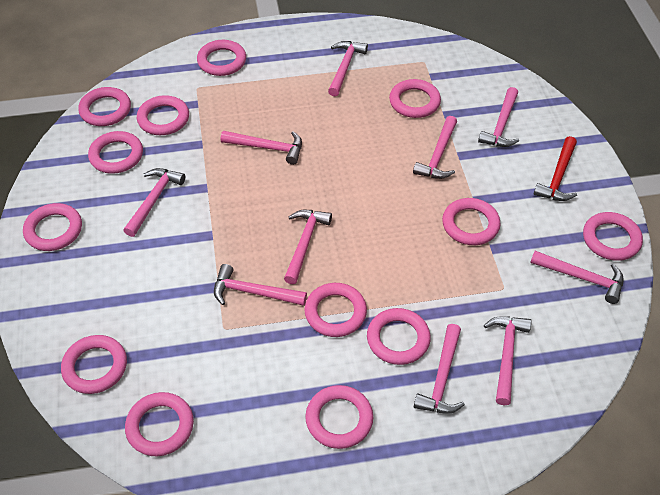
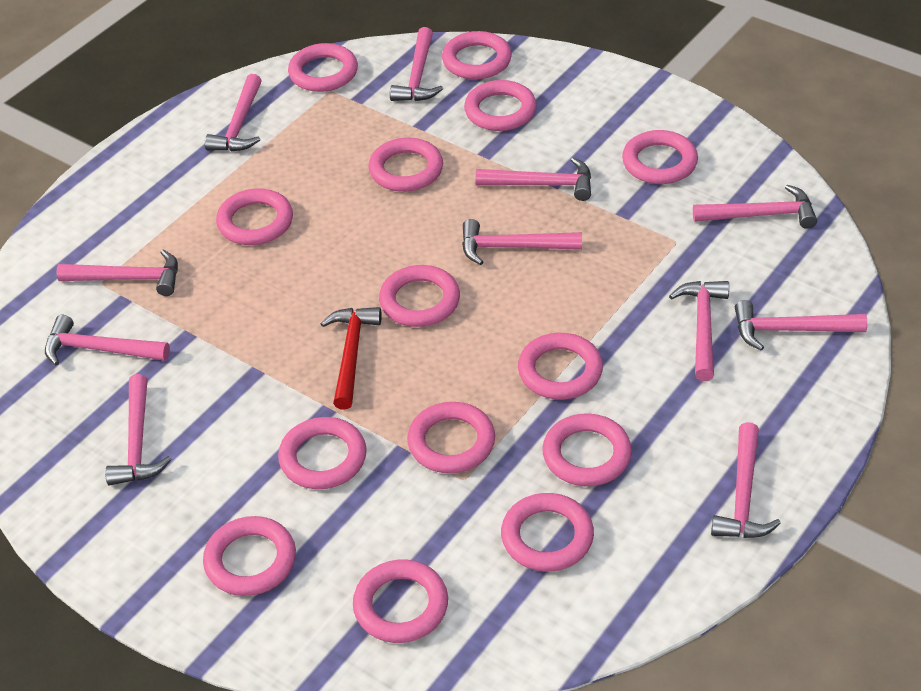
pink hammer: [123,168,185,237] [214,264,307,306] [221,131,302,165] [284,210,332,284] [328,41,368,96] [413,116,457,179] [414,324,465,414] [478,87,519,147] [484,316,532,405] [530,251,623,304] = 10 -> [45,315,170,365] [56,250,178,296] [105,374,172,485] [205,74,262,152] [390,27,443,101] [462,219,582,265] [475,157,591,201] [669,281,729,381] [693,185,817,229] [711,422,781,538] [735,300,867,351] = 11
pink ring: [23,203,82,251] [61,335,127,394] [78,87,131,126] [88,131,143,174] [125,392,194,456] [137,95,189,135] [197,40,246,76] [304,283,367,337] [305,385,373,449] [367,308,431,365] [389,79,441,118] [442,198,500,245] [583,212,643,261] = 13 -> [203,516,296,596] [216,188,293,245] [278,417,367,489] [288,43,358,92] [353,560,448,643] [368,137,443,192] [379,265,460,327] [407,402,495,473] [442,31,512,79] [464,80,537,131] [501,493,594,572] [518,333,603,400] [542,413,632,486] [622,130,698,184] = 14

